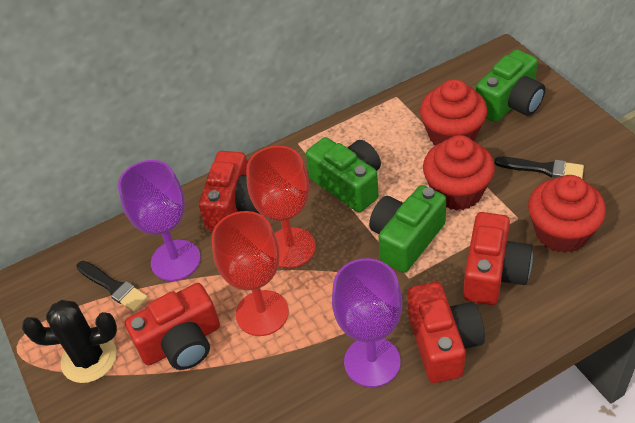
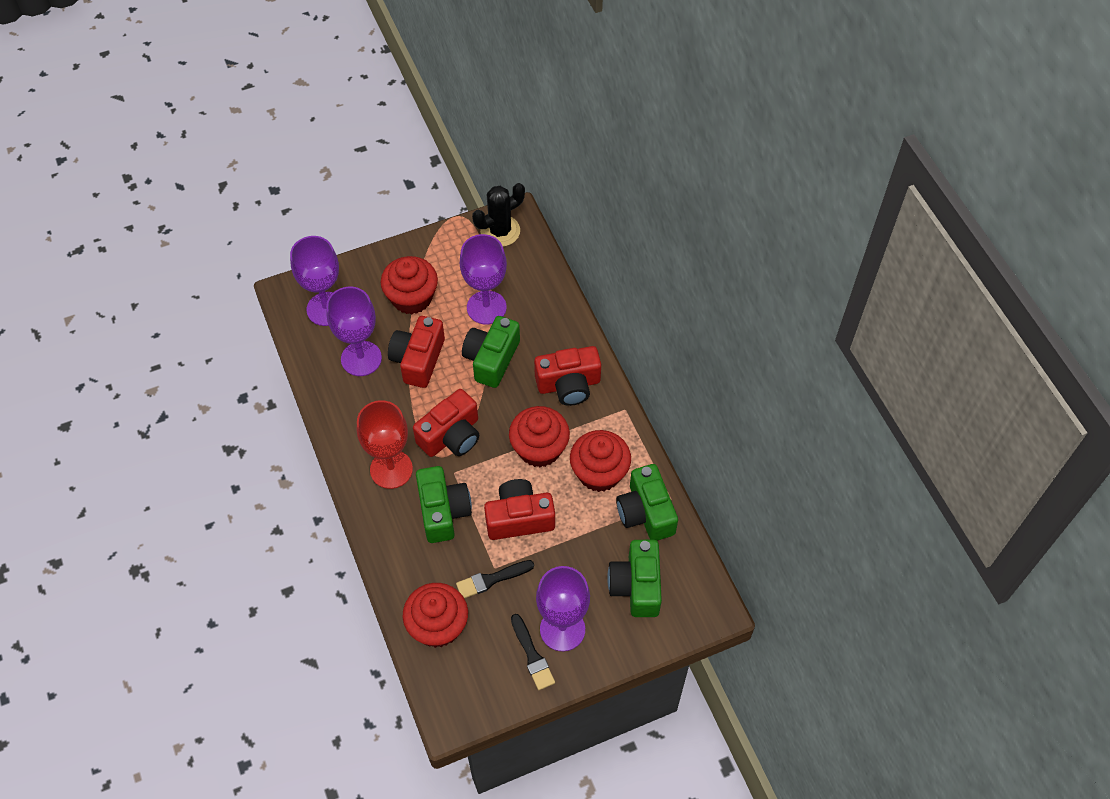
green camera: [306,137,381,212] [369,185,446,273] [476,49,545,122] = 3 -> [416,466,472,543] [462,316,520,388] [607,540,662,617] [616,464,678,541] = 4
purple goblet: [118,160,201,281] [332,258,402,387] = 2 -> [290,236,339,326] [326,287,382,376] [460,234,507,324] [536,566,590,651] = 4
red cupcake: [420,79,487,146] [423,135,495,211] [528,175,606,253] = 3 -> [381,256,438,314] [403,583,468,648] [509,406,570,467] [570,430,631,492] = 4
red goblet: [211,211,289,336] [246,146,315,268] = 2 -> [357,400,413,489] = 1

